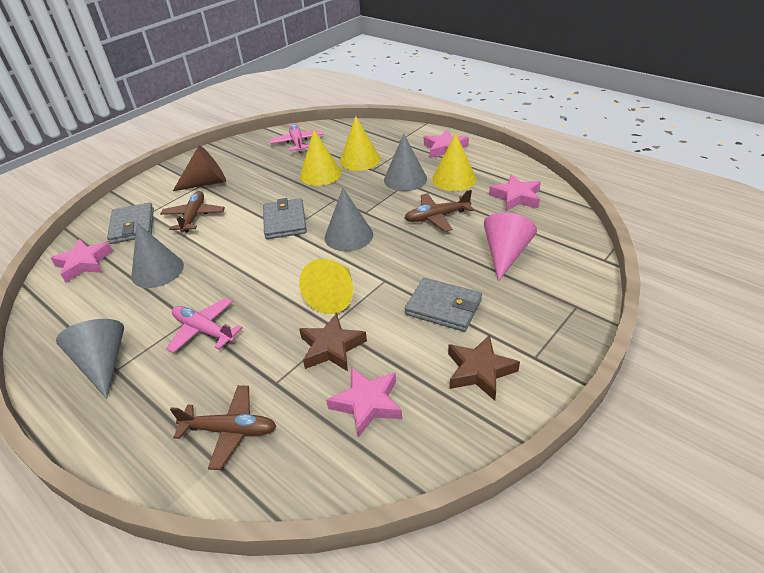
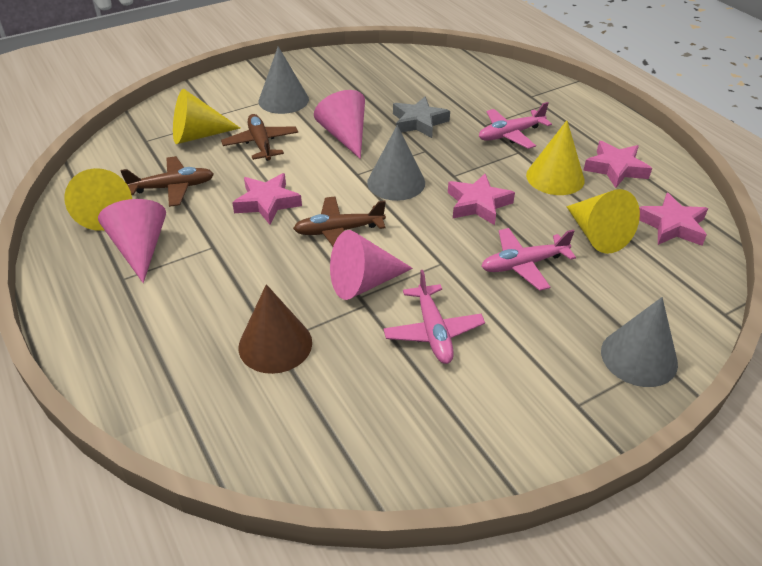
brown star: [299,313,367,371] [448,335,520,401] = 2 -> none = 0
grey cone: [56,319,124,399] [131,223,184,288] [325,188,373,251] [384,134,427,191] = 4 -> [259,46,309,114] [367,125,425,201] [601,297,678,387] = 3
grey star: none = 0 -> [393,97,450,138] = 1
grey wallet: [107,202,154,244] [263,198,307,239] [405,278,482,332] = 3 -> none = 0
pink cone: [484,213,537,281] = 1 -> [98,199,166,283] [314,90,365,159] [330,230,413,300] = 3
pink plane: [166,298,243,353] [270,123,323,153] = 2 -> [383,270,485,364] [479,102,552,149] [481,228,576,291] = 3

